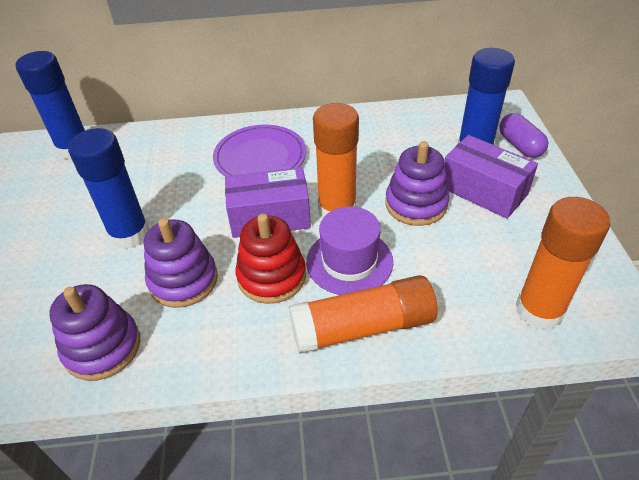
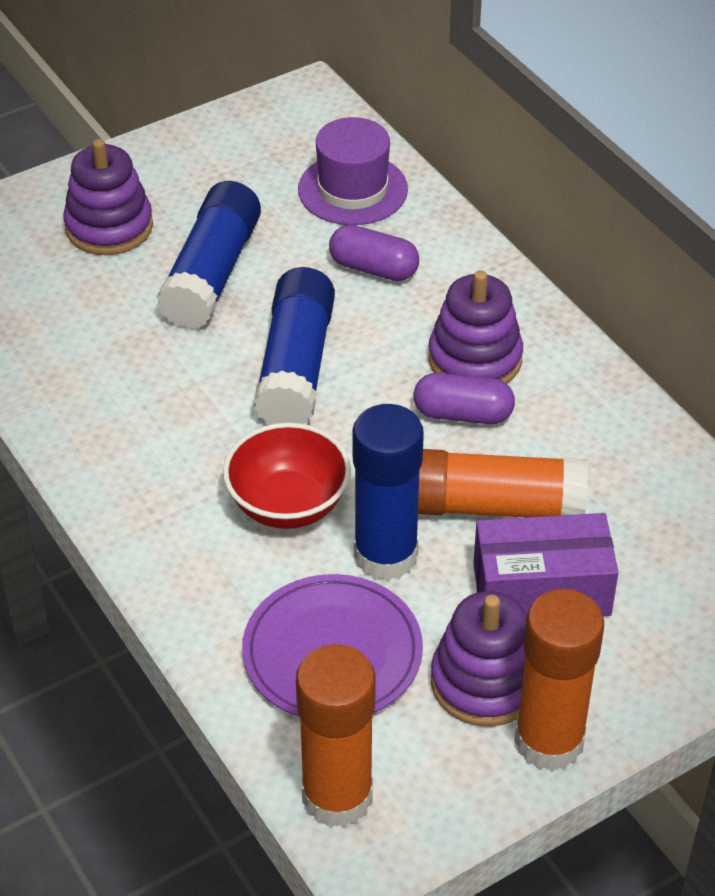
purple box: [225,167,311,238] [444,135,538,219] = 2 -> [473,513,619,616] = 1
purple capsule: [499,113,548,158] = 1 -> [329,225,419,281] [414,373,515,424] = 2
red bowl: none = 0 -> [223,423,351,529] = 1
red stacking toy: [235,214,306,304] = 1 -> none = 0

